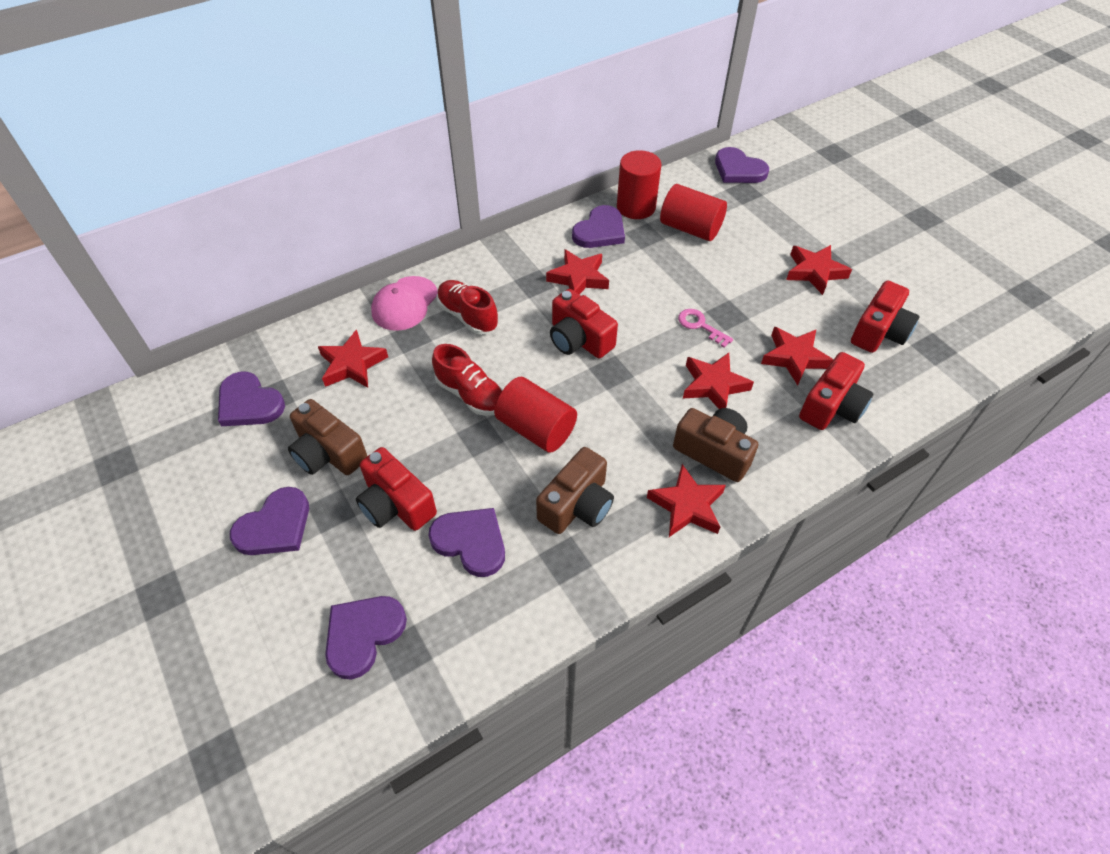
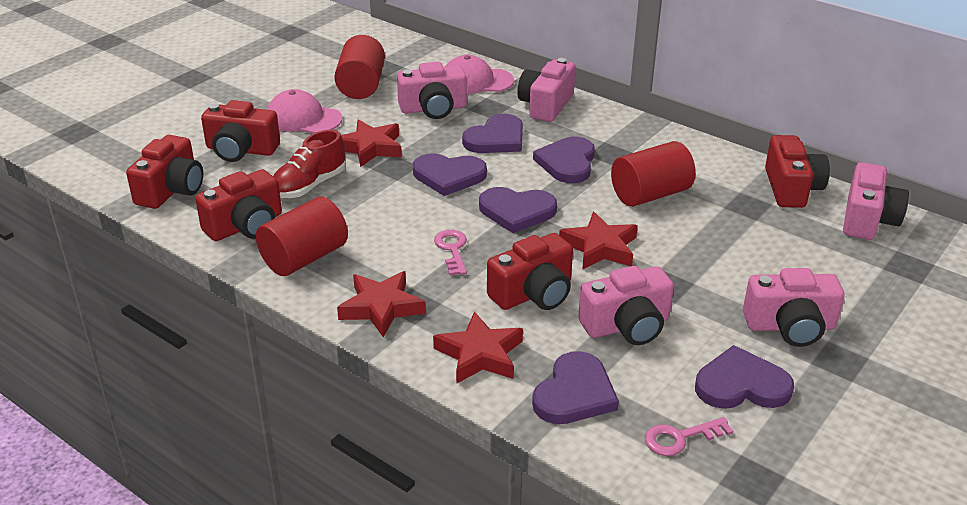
brown camera: [288,399,367,475] [536,447,614,534] [673,408,758,482] = 3 -> none = 0
pink camera: none = 0 -> [397,62,467,119] [517,58,576,122] [578,266,674,345] [743,268,845,347] [843,162,909,240] = 5
pink cap: [371,276,438,331] = 1 -> [267,89,342,134] [445,55,514,94] = 2
pink key: [678,309,733,348] = 1 -> [434,230,467,276] [645,417,733,456] = 2
red camera: [356,447,437,531] [550,289,618,358] [799,352,874,430] [851,280,920,353] = 4 -> [126,135,203,209] [195,169,282,241] [201,100,280,162] [487,233,573,310] [765,135,830,208] = 5
red shoe: [432,344,503,416] [437,280,498,335] = 2 -> [273,130,346,198] = 1
red star: [318,329,388,388] [546,249,609,295] [647,464,726,537] [683,353,754,409] [761,326,833,385] [786,245,852,295] = 6 -> [337,271,425,337] [341,119,402,167] [433,311,523,384] [559,212,638,270] = 4

